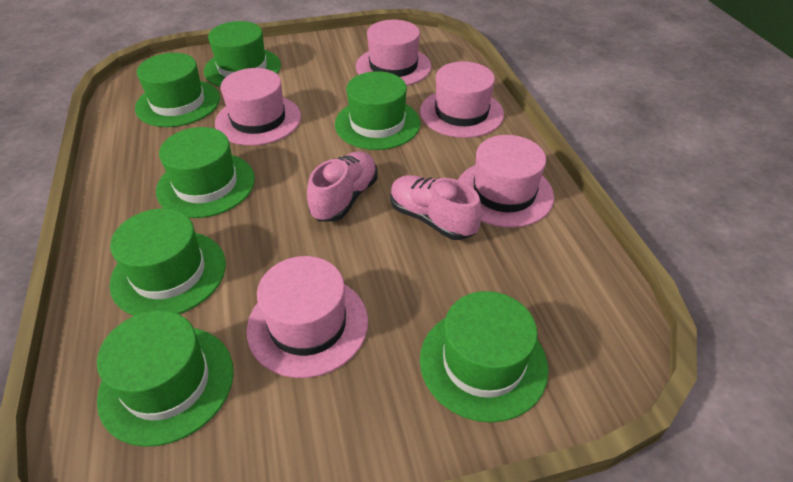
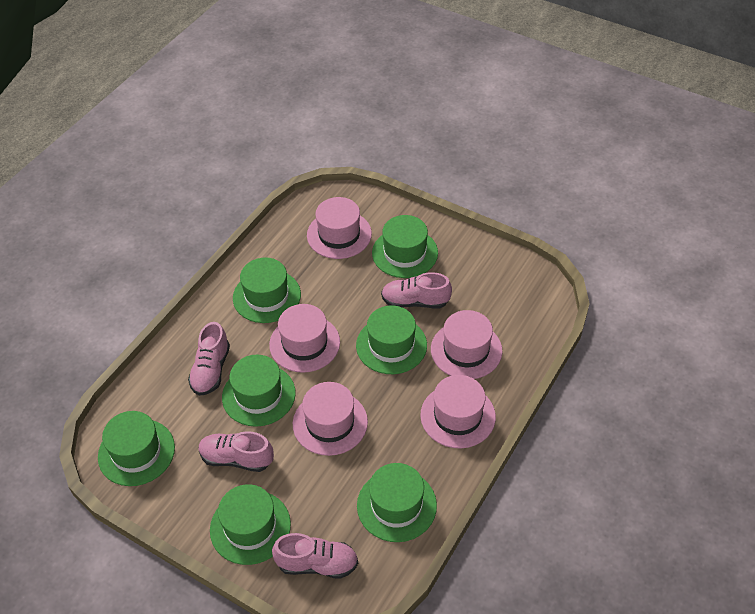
pink shoe: [307,151,378,222] [390,175,482,240] = 2 -> [188,322,230,396] [199,431,274,472] [272,533,358,579] [381,272,452,308] = 4

